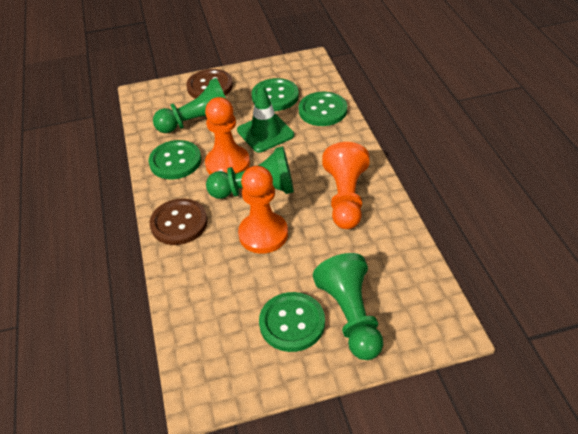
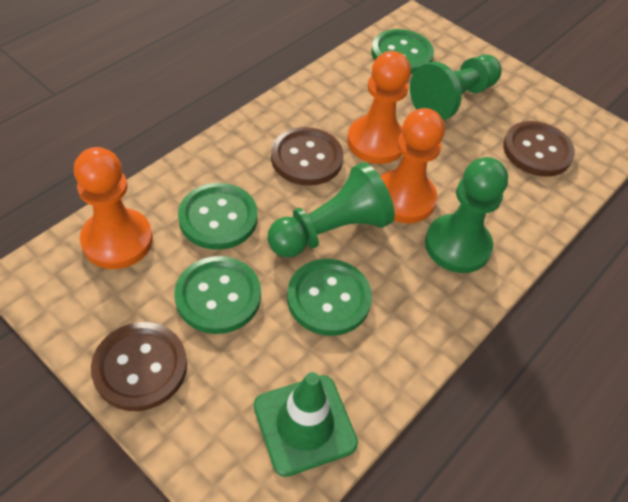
brown button: [149,199,208,245] [186,69,233,99] = 2 -> [91,322,187,411] [271,127,343,186] [503,121,575,177] = 3

